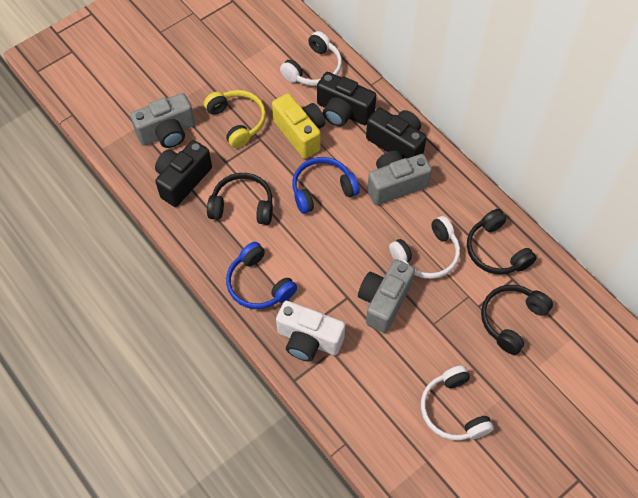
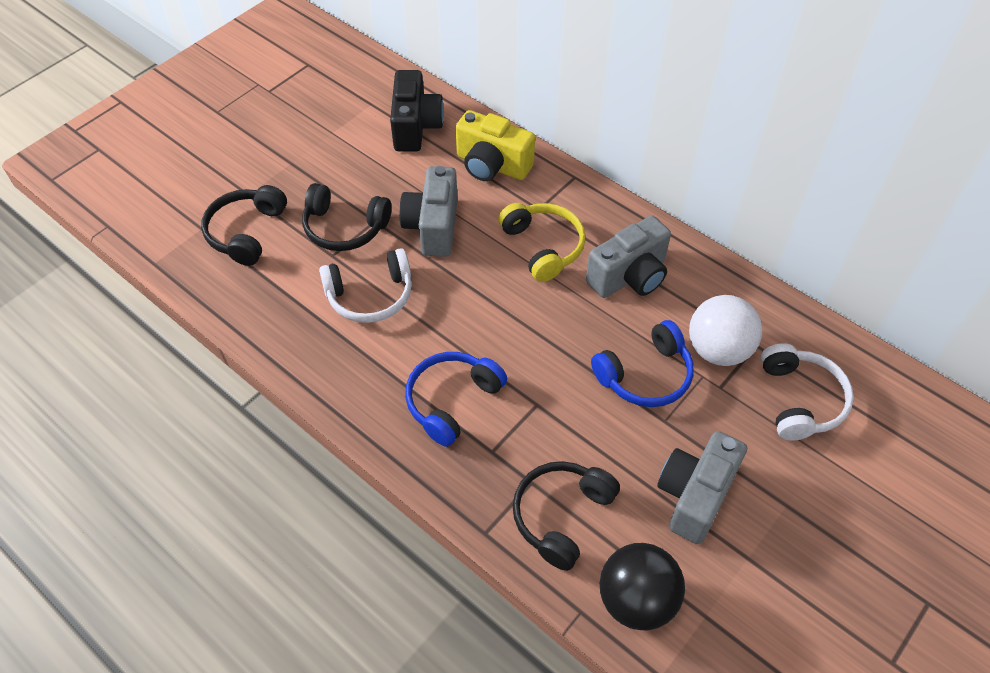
black ball: none = 0 -> [600,543,685,630] = 1
black camera: [155,140,212,207] [317,72,376,127] [366,108,427,159] = 3 -> [390,70,444,151] = 1
white ball: none = 0 -> [689,295,762,366] = 1
white camera: [276,301,345,362] = 1 -> none = 0
white headphones: [280,31,342,86] [389,216,460,279] [421,365,494,441] = 3 -> [319,248,412,323] [761,343,854,441] = 2

